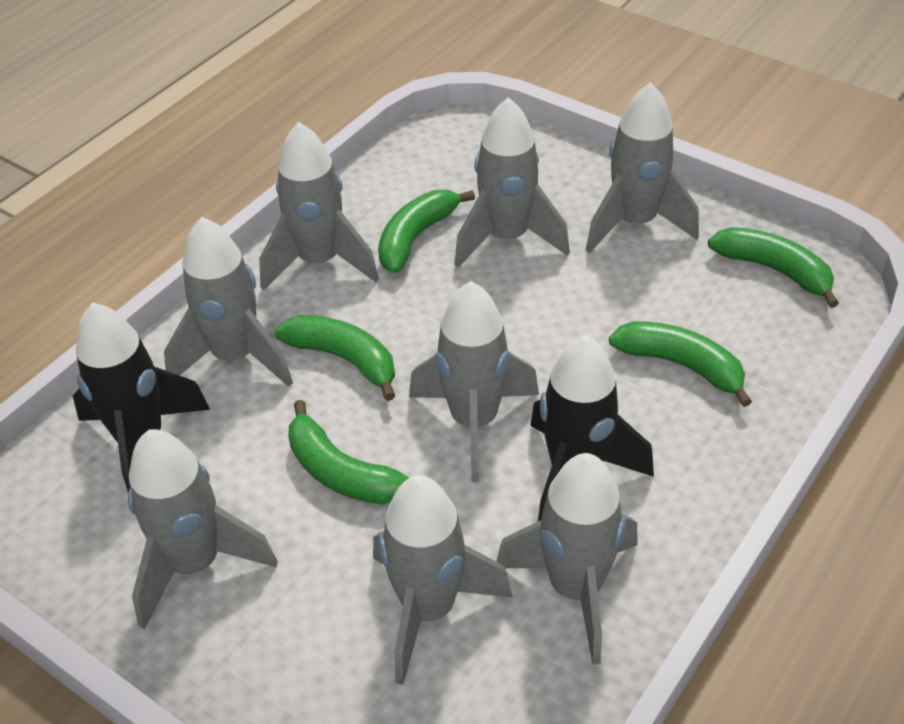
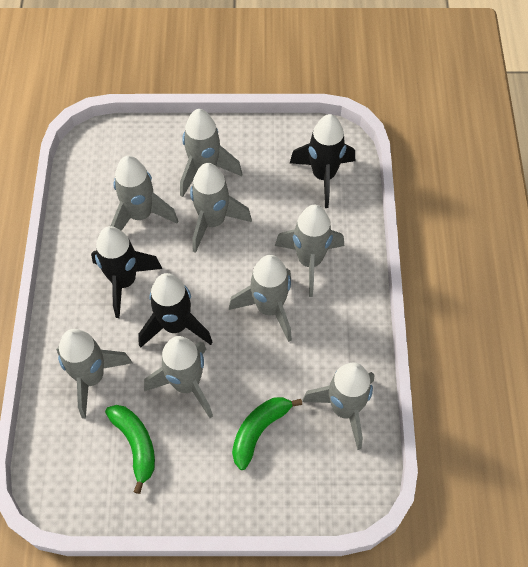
black rocket: [73,302,210,494] [530,335,654,521] = 2 -> [91,226,162,318] [138,273,212,348] [290,114,355,208] = 3
green banana: [275,315,395,401] [288,400,409,504] [378,190,475,273] [609,321,752,407] [708,227,839,308] = 5 -> [105,405,155,494] [232,397,302,470] = 2

